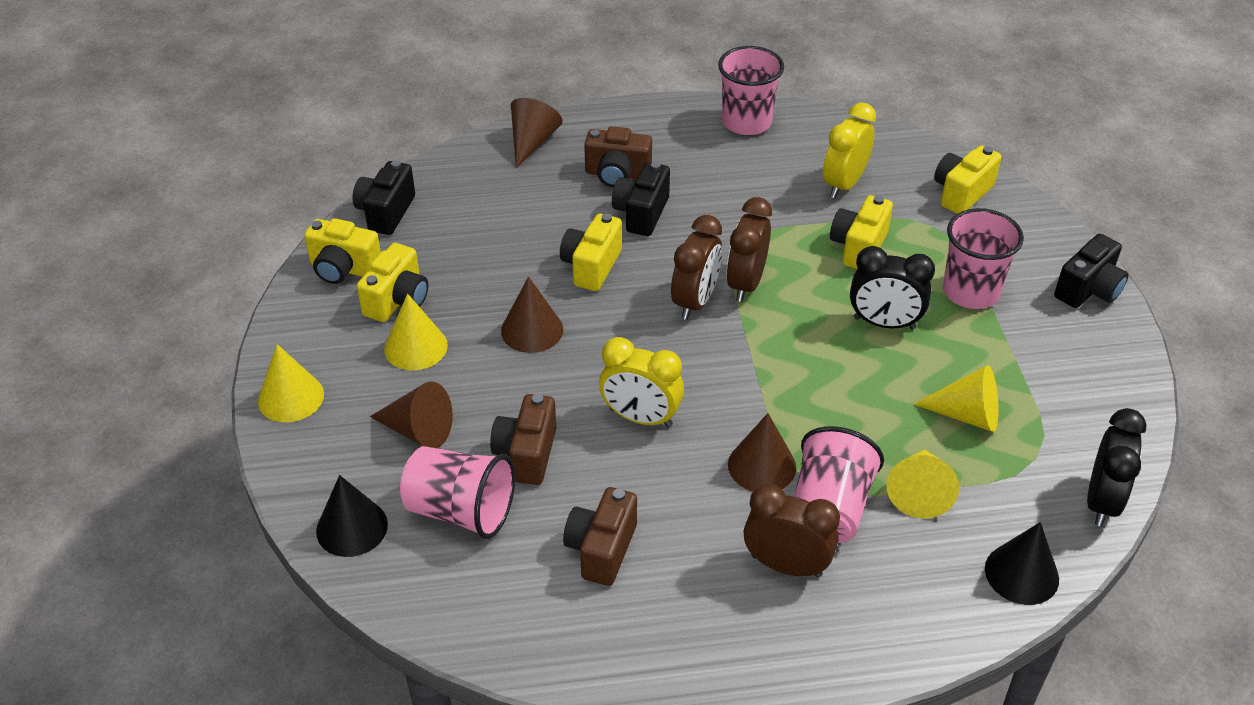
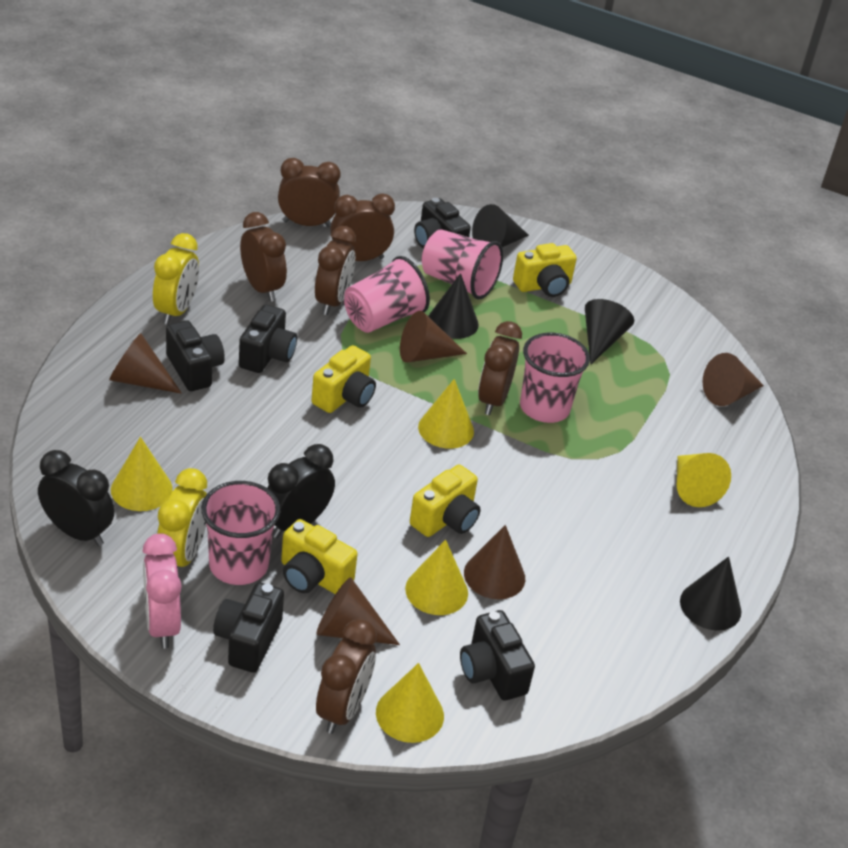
black camera: [353,160,415,235] [612,162,670,236] [1054,234,1129,308] = 3 -> [166,320,225,391] [213,582,284,673] [239,304,297,373] [414,198,471,248] [460,610,535,700] = 5
black cone: [316,475,388,557] [985,522,1059,605] = 2 -> [428,273,479,339] [472,204,529,247] [585,299,634,364] [680,556,741,631] = 4
brown camera: [490,394,556,485] [563,487,637,586] [584,126,652,187] = 3 -> none = 0
brown clock: [671,215,722,320] [727,197,772,302] [744,484,840,578] = 3 -> [240,212,287,302] [278,158,341,227] [315,226,356,315] [316,619,377,734] [330,193,395,261] [478,321,522,415] = 6
brown cone: [370,381,453,448] [501,277,563,353] [511,98,563,168] [728,413,796,492] = 4 -> [109,333,182,394] [317,577,400,645] [400,311,467,363] [464,525,525,599] [703,353,764,406] = 5
pink clock: none = 0 -> [142,533,182,648] = 1
yellow camera: [304,218,381,284] [357,243,428,322] [560,214,622,291] [830,195,893,269] [934,145,1002,214] = 5 -> [281,519,357,594] [312,345,376,413] [410,464,481,537] [513,243,577,297] = 4
yellow cone: [258,344,324,422] [384,294,448,370] [886,450,959,518] [913,365,999,432] = 4 -> [111,437,173,511] [376,663,444,743] [405,540,468,615] [418,379,474,449] [677,453,731,507] = 5

